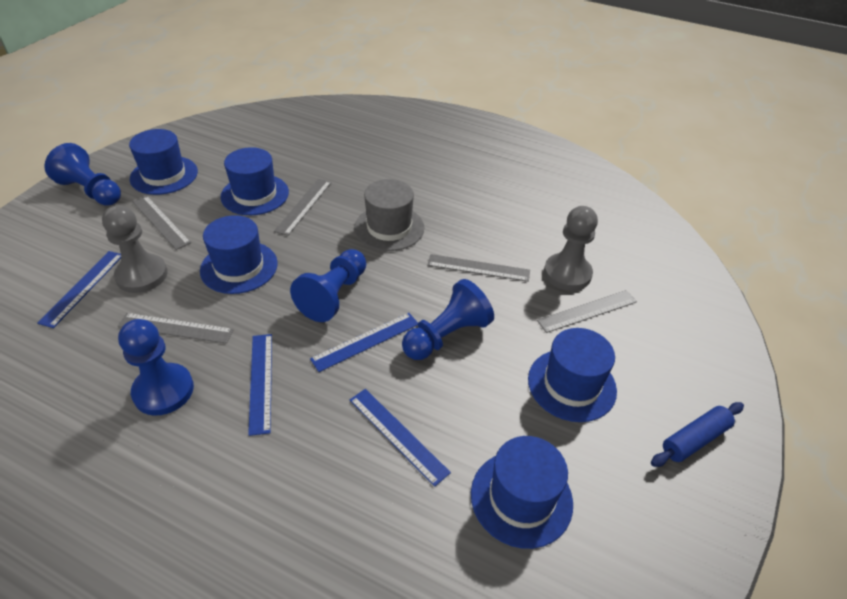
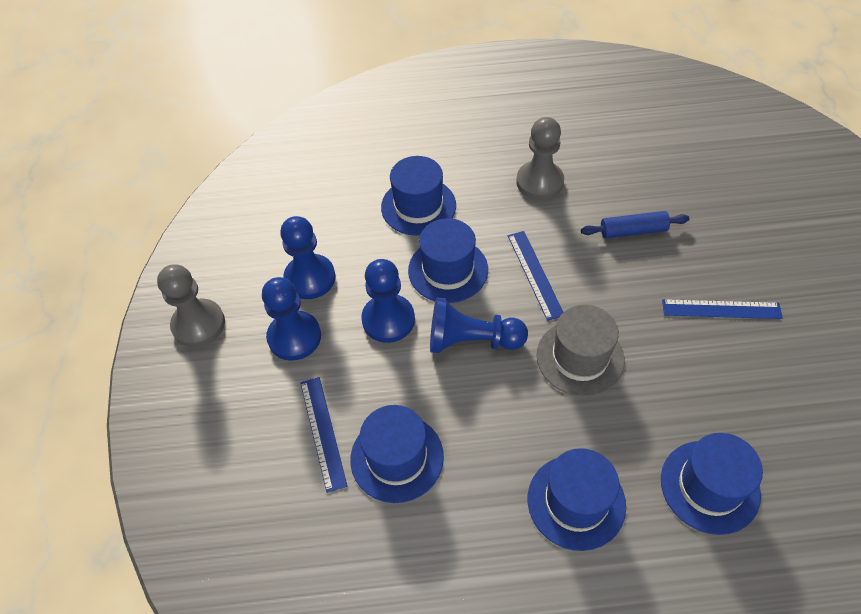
blue ruler: [37,251,121,328] [248,334,272,436] [310,313,418,372] [350,389,451,487] = 4 -> [300,377,348,493] [508,231,563,321] [662,299,783,319] = 3
grey ruler: [117,313,234,344] [133,196,191,250] [274,179,332,236] [427,254,530,282] [537,290,637,333] = 5 -> none = 0

